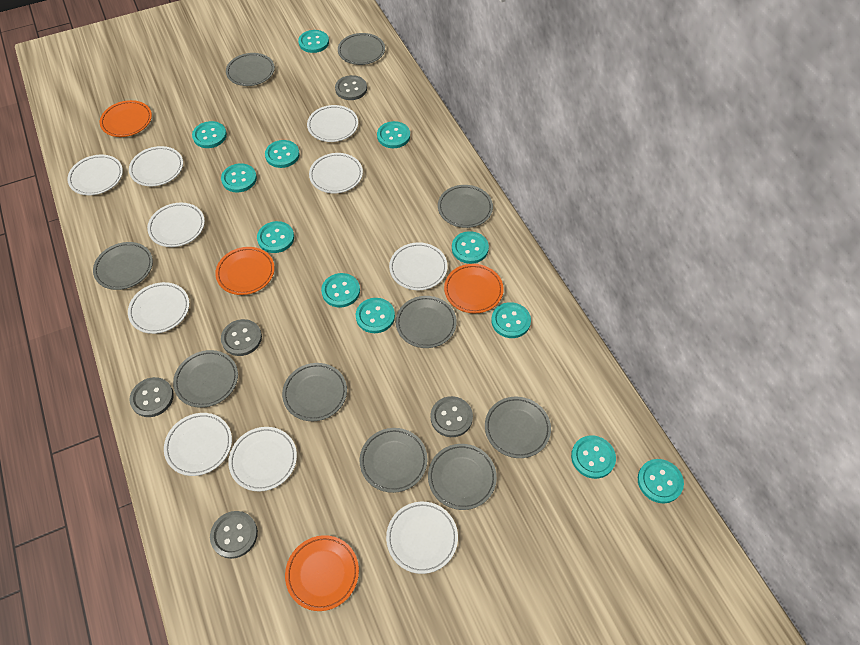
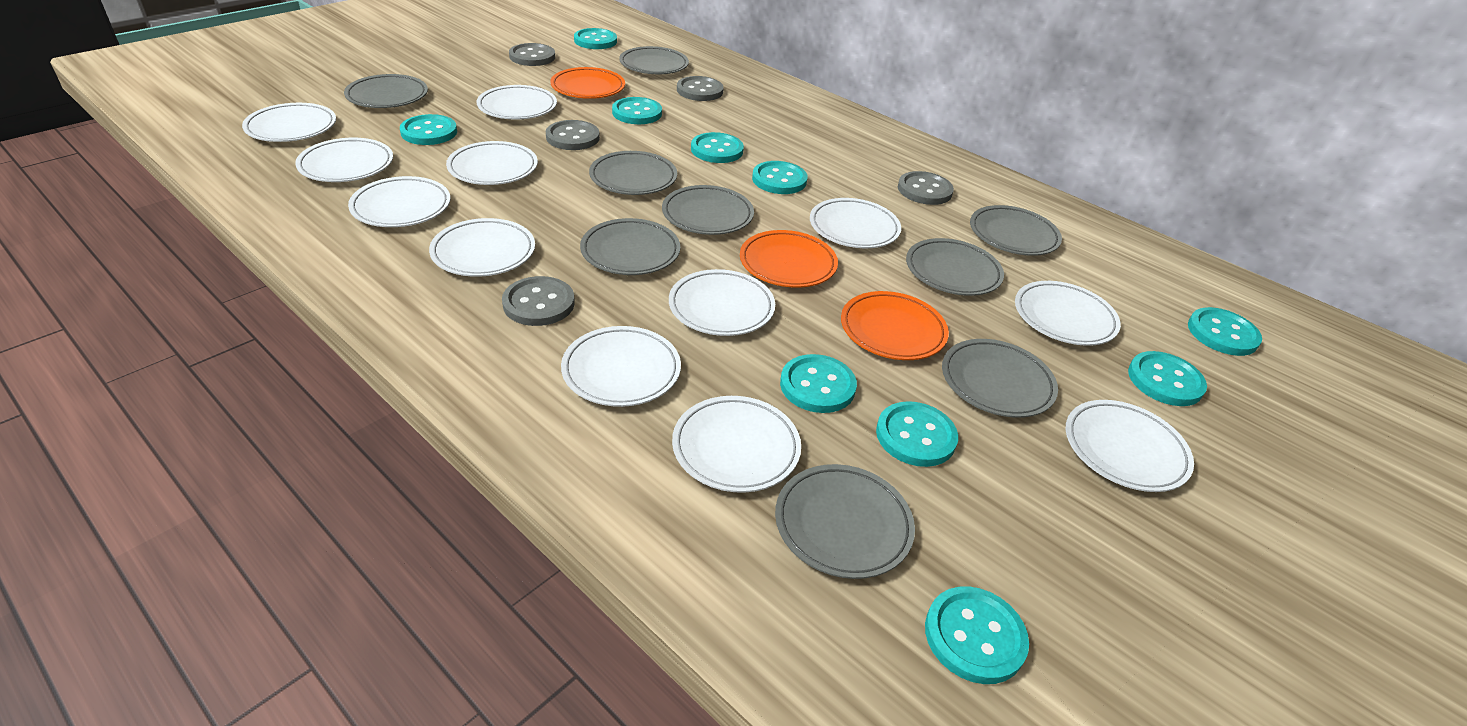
grey plate: [93,242,153,290] [173,350,238,408] [226,53,275,86] [282,363,347,421] [338,33,385,65] [360,428,427,493] [396,296,457,348] [428,444,497,510] [438,185,493,228] [485,397,551,458] = 10 -> [344,74,428,108] [580,218,680,275] [589,151,677,195] [619,46,689,74] [662,185,754,235] [775,464,915,579] [906,238,1004,296] [942,339,1058,418] [970,205,1062,256] = 9
orange plate: [100,100,152,137] [215,247,275,295] [285,535,359,611] [444,264,504,313] = 4 -> [550,67,625,99] [740,230,838,288] [841,291,949,360] = 3
turquoise button: [192,121,227,148] [221,163,257,192] [257,221,294,253] [265,140,300,168] [298,30,329,53] [321,273,360,307] [356,298,395,333] [377,121,410,148] [452,231,489,264] [491,302,531,338] [571,435,616,479] [638,459,684,503] = 12 -> [400,114,457,145] [574,28,617,49] [612,97,662,124] [691,132,744,163] [752,161,807,194] [780,354,857,413] [876,401,958,467] [925,586,1029,684] [1128,351,1207,406] [1188,307,1262,356] = 10
white plate: [67,155,123,195] [128,282,189,334] [129,146,183,186] [147,203,205,247] [164,413,232,476] [228,427,297,492] [307,105,358,142] [309,153,363,193] [386,502,458,574] [389,242,448,290] = 10 -> [242,103,336,142] [295,138,393,182] [348,176,451,227] [429,218,535,277] [446,141,538,185] [477,85,557,120] [561,326,681,407] [669,269,775,336] [672,396,801,493] [810,198,901,248] [1015,281,1121,346] [1066,400,1194,492] = 12

